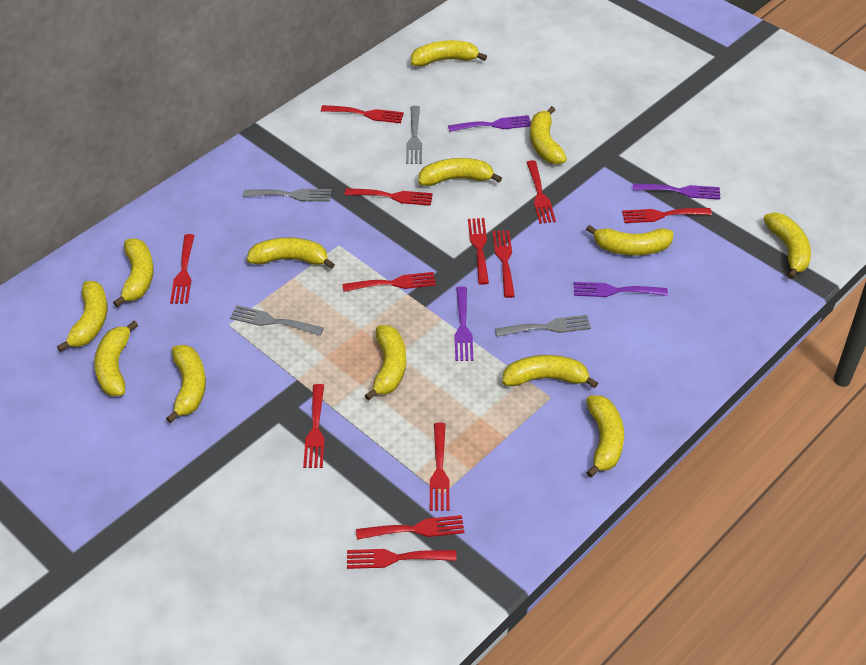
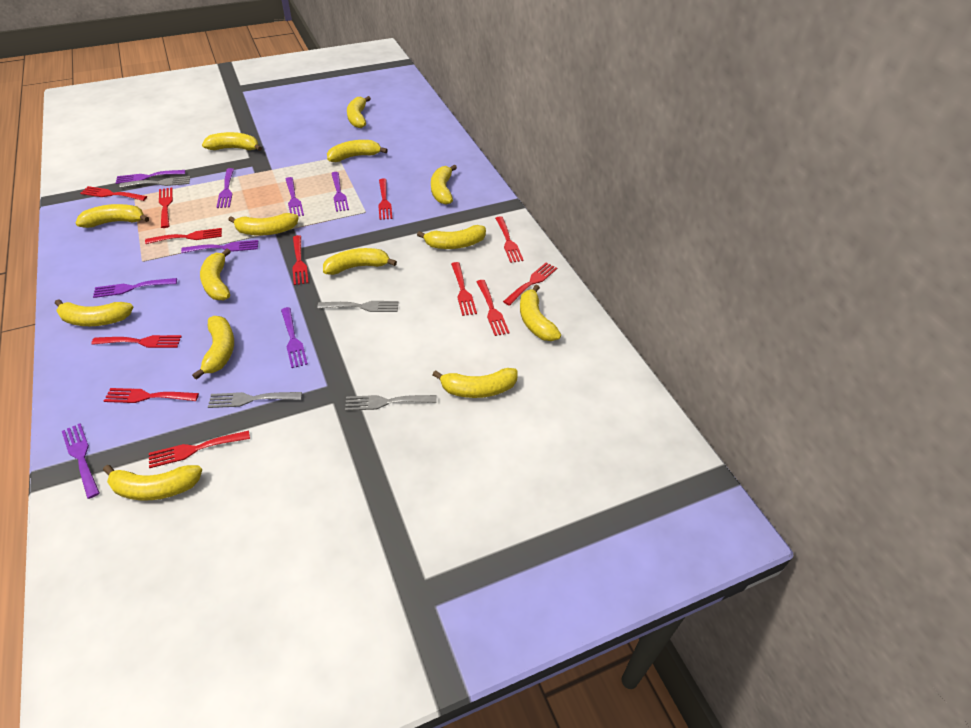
purple fork: [448,115,531,132] [454,286,473,361] [574,282,668,297] [633,184,720,200] = 4 -> [62,423,100,499] [93,278,177,298] [116,170,185,184] [181,240,258,253] [217,168,234,208] [281,307,308,368] [286,177,304,216] [331,172,349,212] = 8
yellow banana: [57,281,107,352] [94,321,138,396] [113,238,154,307] [166,345,206,423] [247,237,335,269] [364,325,406,401] [411,40,487,67] [418,158,502,186] [502,355,598,388] [530,106,567,164] [586,225,673,256] [586,395,624,478] [763,213,811,279] = 13 -> [55,299,134,326] [75,204,149,228] [103,465,202,500] [192,316,234,380] [200,249,231,300] [202,132,262,151] [228,213,299,235] [323,248,397,275] [327,140,388,162] [347,96,371,128] [417,225,486,249] [431,165,457,205] [433,368,518,398] [520,285,561,341] = 14

